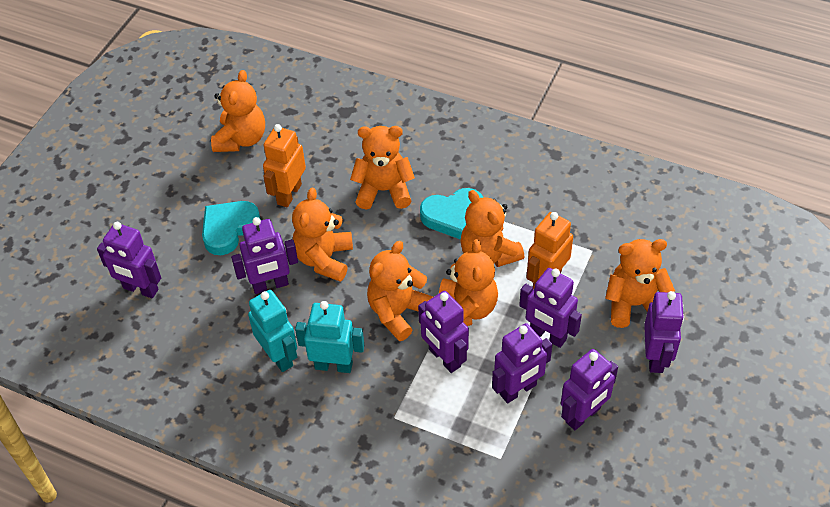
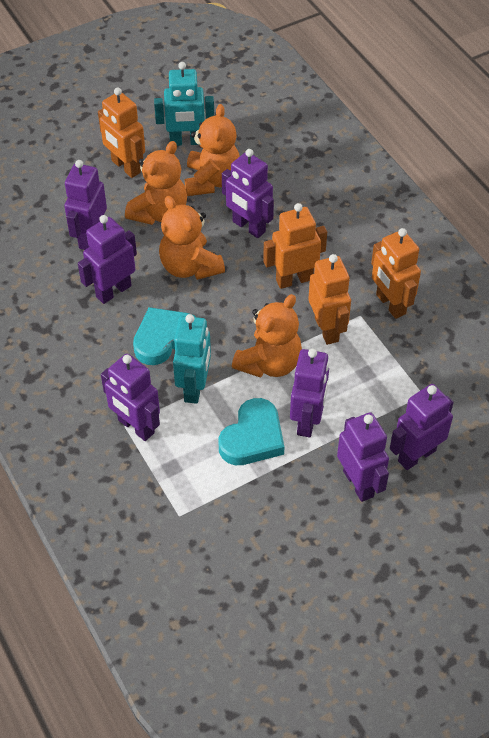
orange robot: [263,124,306,207] [526,212,573,289] = 2 -> [98,88,145,178] [263,203,327,289] [309,254,351,345] [371,228,421,319] = 4
orange teddy bear: [211,70,265,152] [292,188,353,282] [350,126,415,210] [367,241,433,341] [439,239,498,326] [460,190,524,267] [605,239,675,328] = 7 -> [125,141,187,225] [159,196,225,280] [185,104,240,196] [232,294,302,378] = 4

